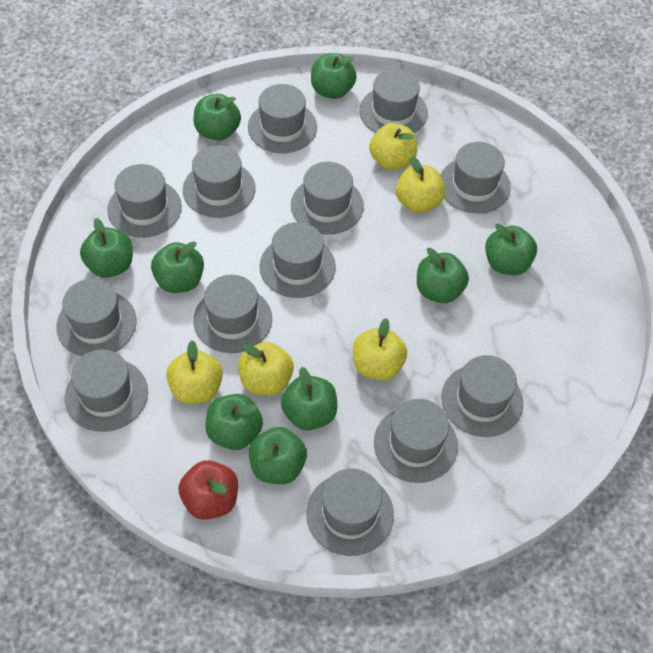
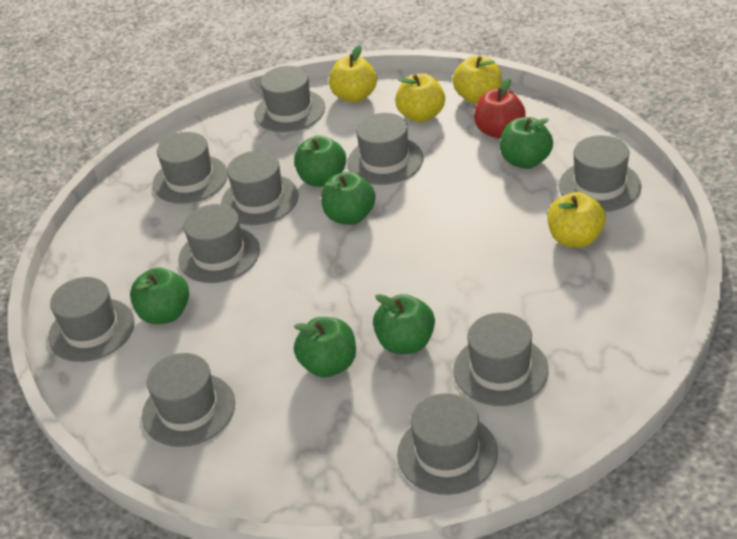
green apple: [80,218,133,278] [151,241,204,293] [194,94,241,141] [205,394,263,450] [249,427,307,484] [281,367,337,431] [311,53,357,99] [417,248,469,303] [485,224,537,275] = 9 -> [130,268,189,324] [294,136,346,187] [294,317,356,377] [321,172,376,225] [373,294,435,354] [500,117,553,169] = 6
grey hat: [56,279,137,356] [65,349,148,432] [107,164,182,238] [183,145,255,218] [193,275,272,353] [248,84,317,153] [259,222,336,298] [291,162,364,235] [306,468,394,556] [359,69,428,133] [374,399,458,483] [441,142,511,213] [441,355,523,437] = 13 -> [48,277,135,362] [142,353,235,447] [153,132,228,204] [178,204,260,283] [221,151,299,225] [255,66,325,132] [347,113,424,185] [397,393,498,495] [453,313,549,406] [559,135,641,212] = 10
yellow apple: [166,340,223,404] [238,342,294,396] [353,318,407,381] [369,123,417,170] [396,156,445,213] = 5 -> [329,45,377,103] [395,73,445,122] [452,55,501,104] [548,192,606,248] = 4

